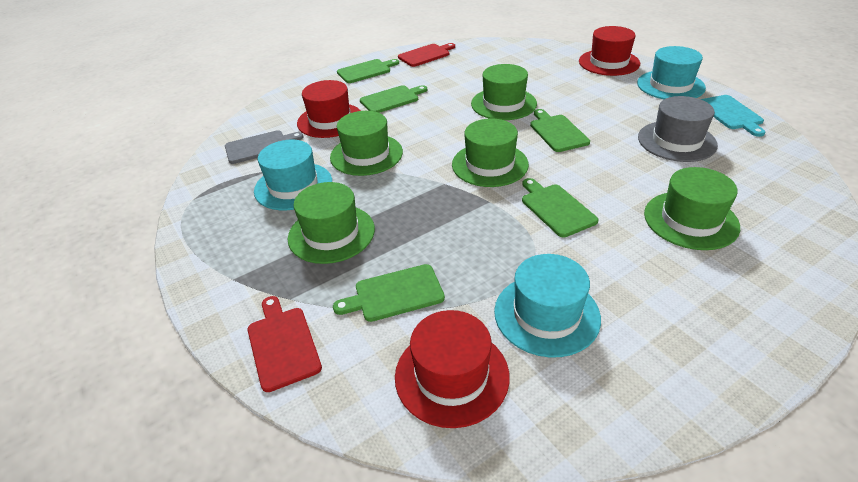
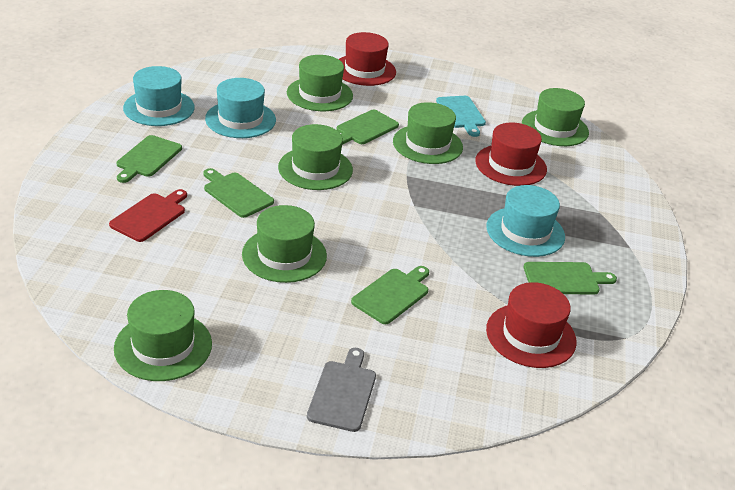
green hat: [288,182,375,264] [330,111,403,176] [452,119,529,187] [471,64,537,120] [644,167,740,250] = 5 -> [114,290,212,381] [242,205,327,283] [278,124,353,190] [287,55,353,111] [393,102,463,164] [522,88,589,146] = 6
grey hat: [638,96,718,162] = 1 -> none = 0
red cutting board: [248,296,322,392] [398,43,455,67] = 2 -> [109,189,187,242] = 1

